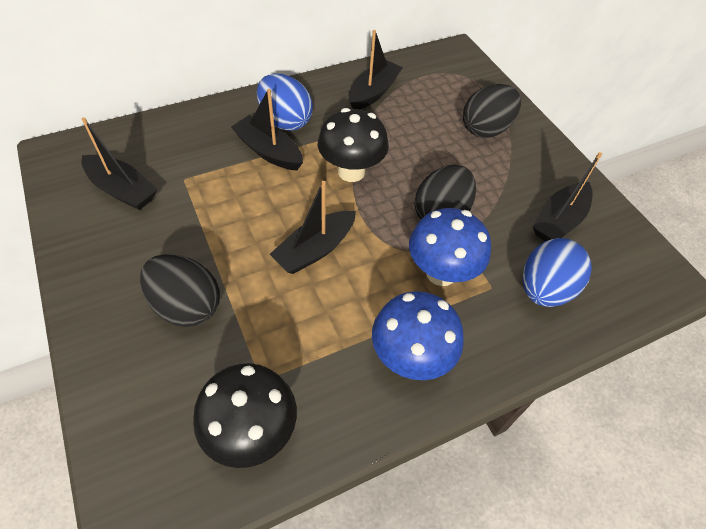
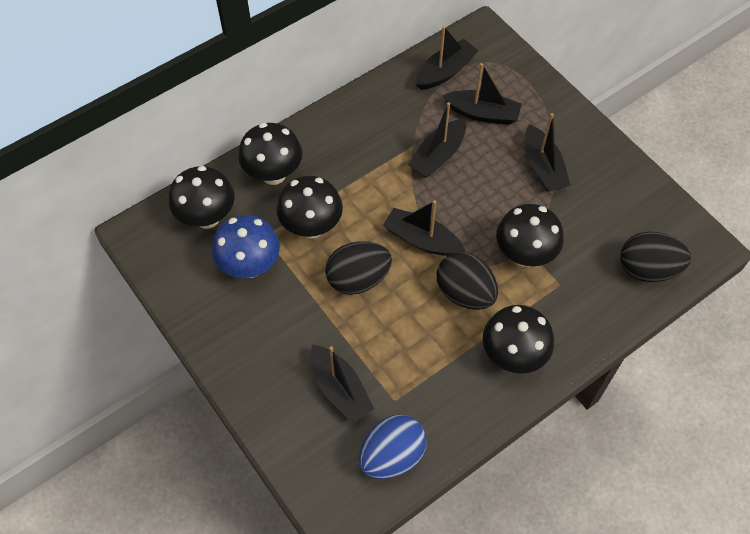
black boat: [82,117,157,210] [231,89,303,171] [270,181,356,274] [349,30,403,110] [533,152,602,241] = 5 -> [310,345,374,423] [383,201,465,256] [408,103,466,177] [416,26,479,90] [442,63,522,125] [525,113,570,192] = 6
black mushroom: [193,363,297,468] [318,108,389,182] = 2 -> [169,166,235,229] [238,123,302,185] [277,176,343,238] [483,305,554,374] [496,204,564,267] = 5
blue egg: [257,74,313,131] [522,238,592,307] = 2 -> [359,414,427,479] = 1
blue mushroom: [372,291,464,380] [409,208,491,286] = 2 -> [212,215,280,278] = 1

